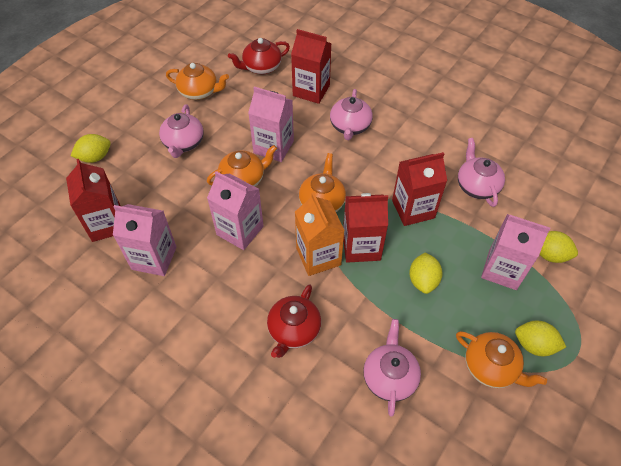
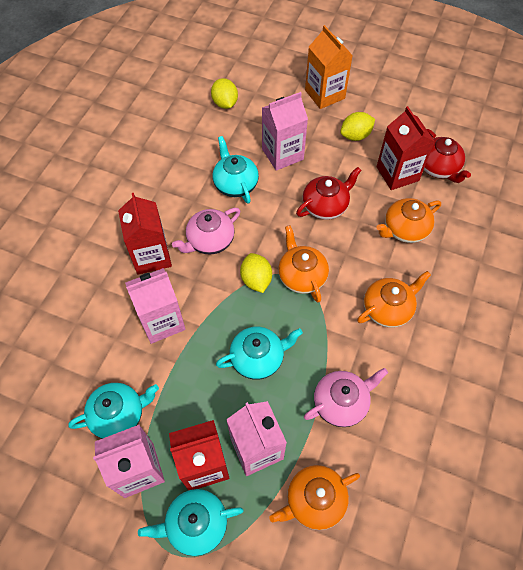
pink teapot: [159,105,204,158] [330,89,373,140] [363,319,421,417] [458,138,505,207] = 4 -> [172,208,240,255] [304,368,388,427] = 2
red carton: [66,159,120,242] [291,29,332,104] [343,193,388,263] [392,152,447,226] = 4 -> [118,193,172,275] [169,420,229,490] [376,106,435,190] = 3
turquoise teapot: none = 0 -> [68,383,159,439] [138,489,244,556] [212,136,259,204] [216,327,303,380] = 4
yellow lemon: [71,134,111,163] [409,252,442,294] [515,321,566,356] [539,231,578,263] = 4 -> [211,78,238,109] [240,253,272,293] [340,112,375,141] = 3

